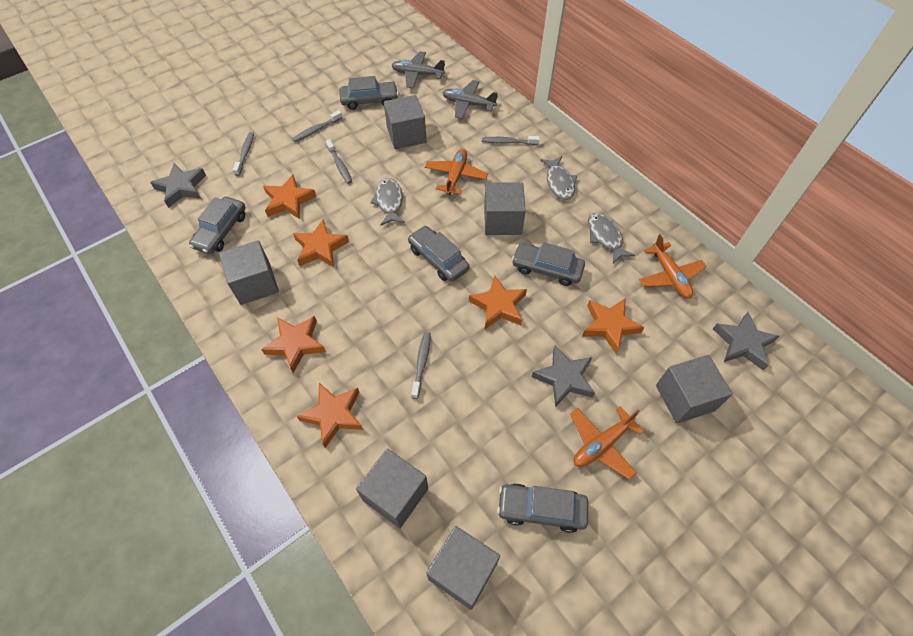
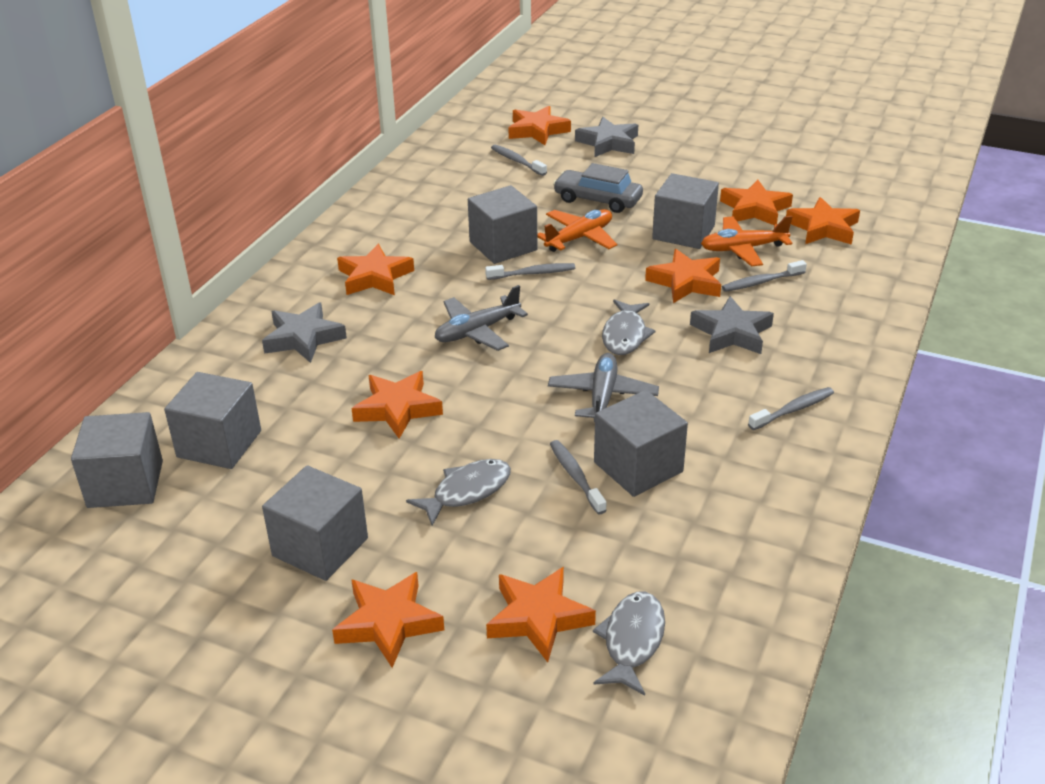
grey car: [189,197,245,254] [339,76,398,110] [408,226,469,282] [497,483,588,533] [512,242,585,286] = 5 -> [553,163,643,213] = 1
orange plane: [425,149,488,195] [570,406,644,479] [639,234,707,299] = 3 -> [537,209,617,252] [701,216,792,267] = 2
orange star: [261,316,326,373] [263,174,316,219] [293,219,349,267] [297,383,363,448] [469,275,527,329] [582,299,645,354] = 6 -> [332,572,444,668] [337,244,414,295] [351,371,443,439] [486,567,596,662] [509,106,571,145] [645,249,721,303] [720,180,793,225] [786,197,860,245] = 8

